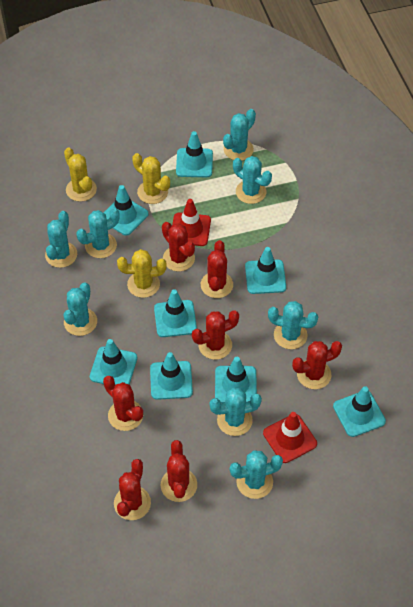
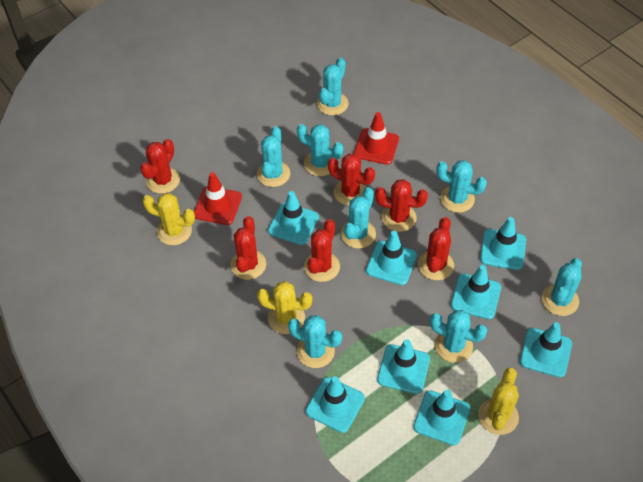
red cactus: [103,376,143,431] [114,459,151,520] [161,440,197,502] [162,222,195,271] [192,310,239,360] [201,240,233,298] [292,341,342,389] = 7 -> [140,139,180,194] [230,216,266,280] [304,219,340,282] [328,154,375,206] [375,179,428,232] [418,217,454,280] = 6

